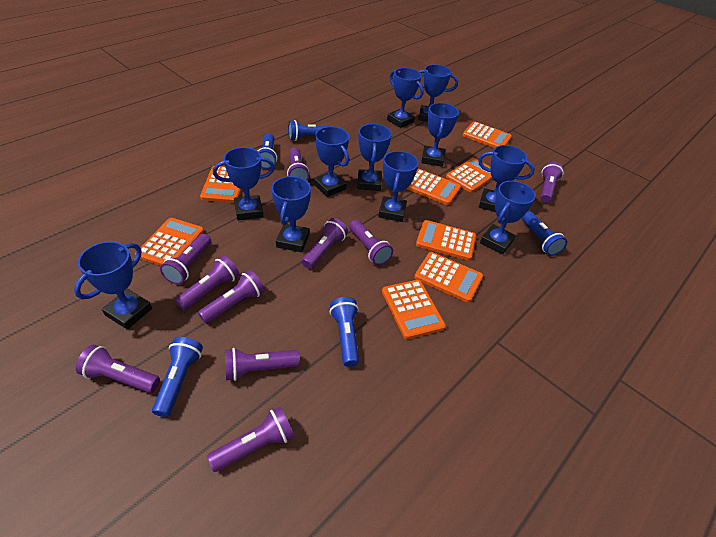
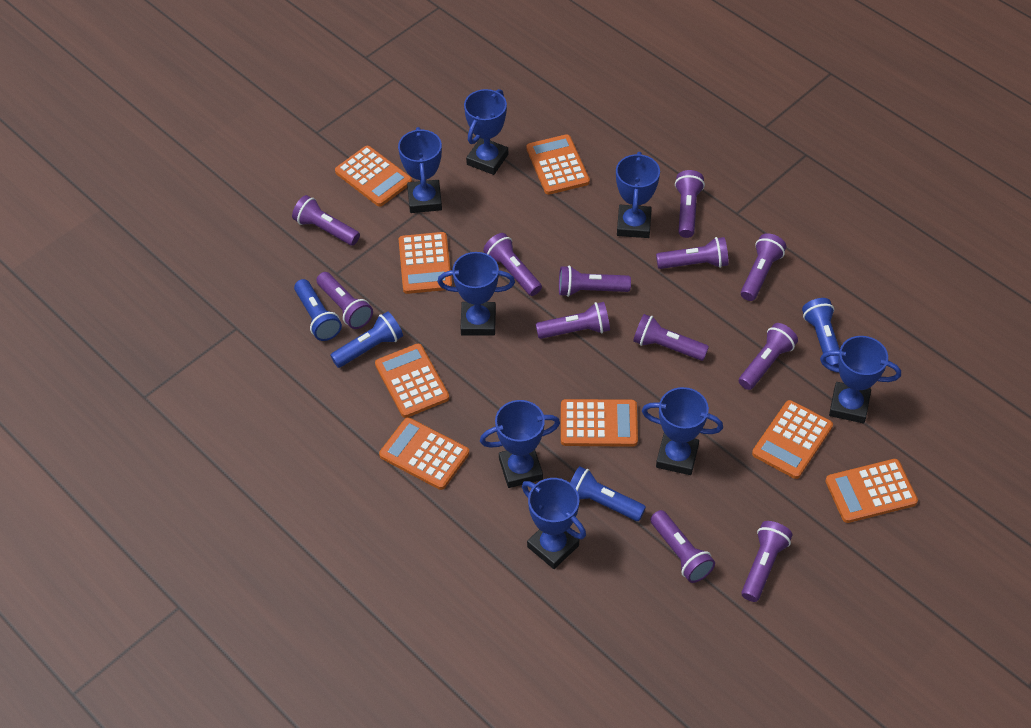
blue flashlight: [152,337,203,417] [258,134,277,169] [288,120,334,141] [330,297,359,367] [522,211,567,256] = 5 -> [294,279,342,341] [330,311,403,368] [570,466,646,521] [802,298,840,367] = 4
blue trophy: [74,241,152,330] [213,147,275,220] [272,176,311,252] [314,127,349,197] [357,124,392,191] [378,151,419,222] [387,68,424,128] [418,64,458,122] [421,103,459,167] [478,145,535,212] [480,181,536,255] = 11 -> [398,127,442,213] [437,252,515,336] [464,89,508,175] [480,400,560,488] [522,478,586,569] [616,152,660,238] [642,387,723,475] [820,336,901,423] = 8
purple flashlight: [76,345,160,393] [160,234,211,284] [175,256,239,310] [198,270,265,324] [207,407,294,472] [225,348,300,381] [287,148,309,181] [302,218,348,269] [349,220,393,265] [540,162,564,203] = 10 -> [292,195,360,246] [316,272,373,329] [483,233,542,296] [536,302,610,339] [559,265,631,297] [633,314,709,361] [650,510,715,583] [656,237,729,269] [675,170,705,238] [739,323,798,390] [741,233,786,301] [741,521,793,602] = 12

